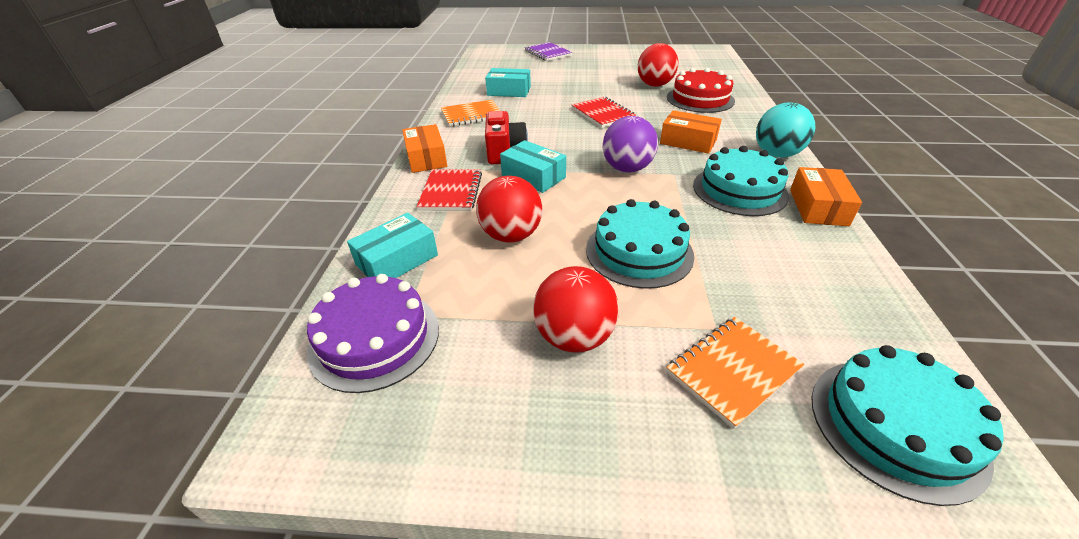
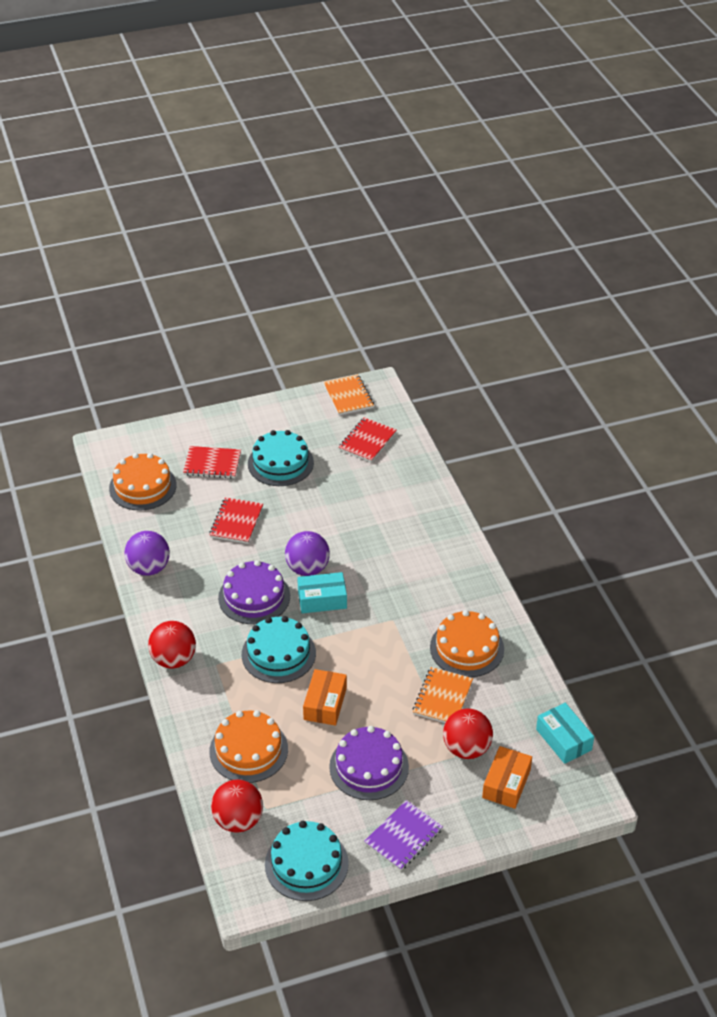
orange box: [402,124,447,173] [660,110,722,154] [790,167,862,226] = 3 -> [303,669,347,726] [482,746,532,809] = 2
orange cake: none = 0 -> [109,453,177,511] [209,710,288,783] [430,610,504,677] = 3
purple ball: [602,116,658,173] = 1 -> [124,531,170,576] [285,531,330,576] = 2
purple cake: [307,274,439,393] = 1 -> [218,560,290,624] [329,726,409,800] = 2
red cake: [667,68,735,113] = 1 -> none = 0
red camera: [485,111,528,164] = 1 -> none = 0
red notebook: [417,169,482,211] [572,97,636,128] = 2 -> [183,446,241,479] [209,497,263,544] [338,417,397,462] = 3
turquoise ball: [756,103,816,158] = 1 -> none = 0
turquoise box: [347,213,438,278] [485,68,531,97] [500,140,566,193] = 3 -> [297,572,347,613] [536,703,594,764] = 2

